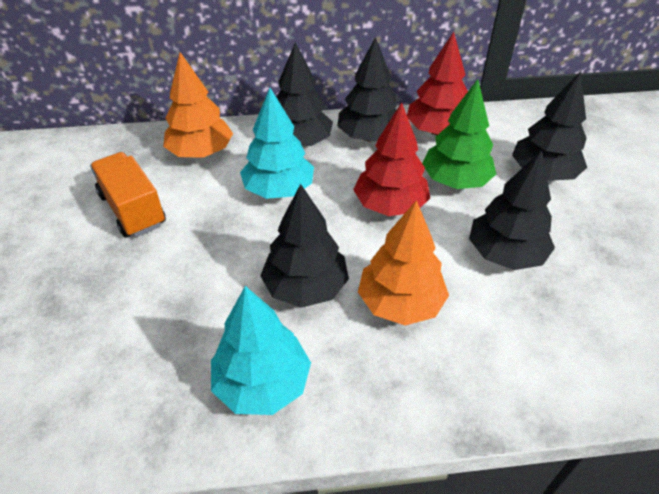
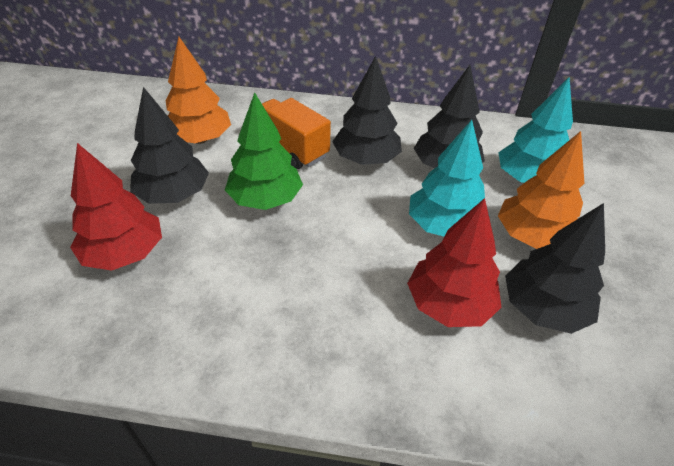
black tree: [260,184,349,308] [276,42,333,147] [337,37,397,142] [469,150,555,270] [512,71,587,181] = 5 -> [130,87,209,204] [332,56,402,165] [414,65,485,168] [505,203,605,334] = 4

